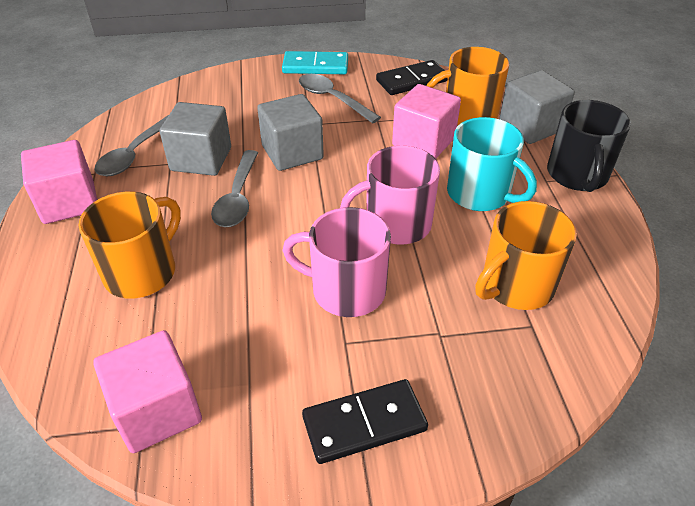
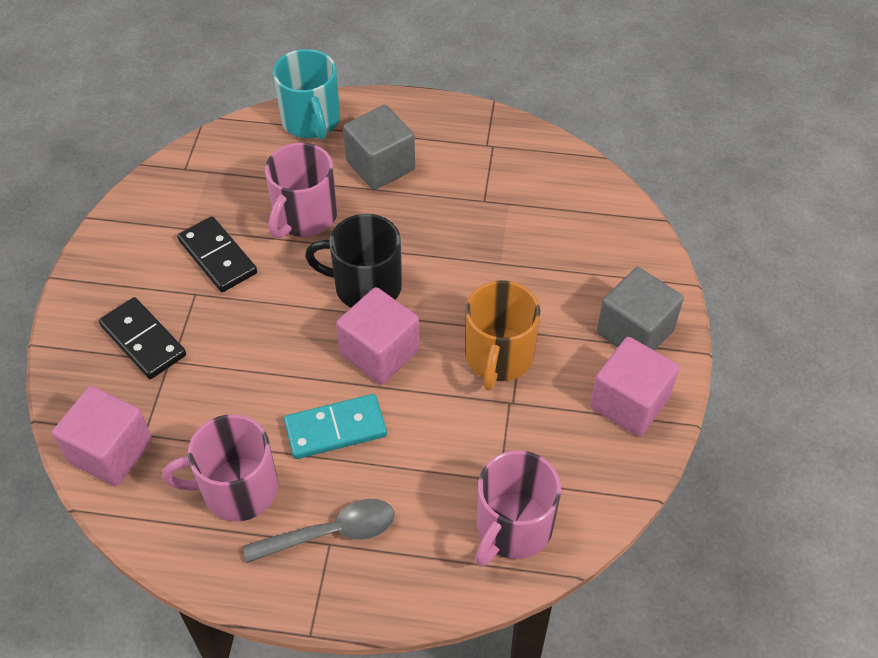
grey cube: [160,102,231,176] [257,94,324,171] [499,70,575,144] = 3 -> [343,105,415,190] [597,267,684,351] = 2
grey spoon: [95,115,169,176] [211,150,258,227] [299,74,381,124] = 3 -> [243,499,395,563] = 1
orange mug: [79,191,181,299] [427,47,509,125] [475,201,577,310] = 3 -> [465,280,540,391] = 1
pink mug: [282,207,391,317] [340,146,440,245] = 2 -> [162,414,278,521] [265,143,337,239] [475,450,561,567] = 3

